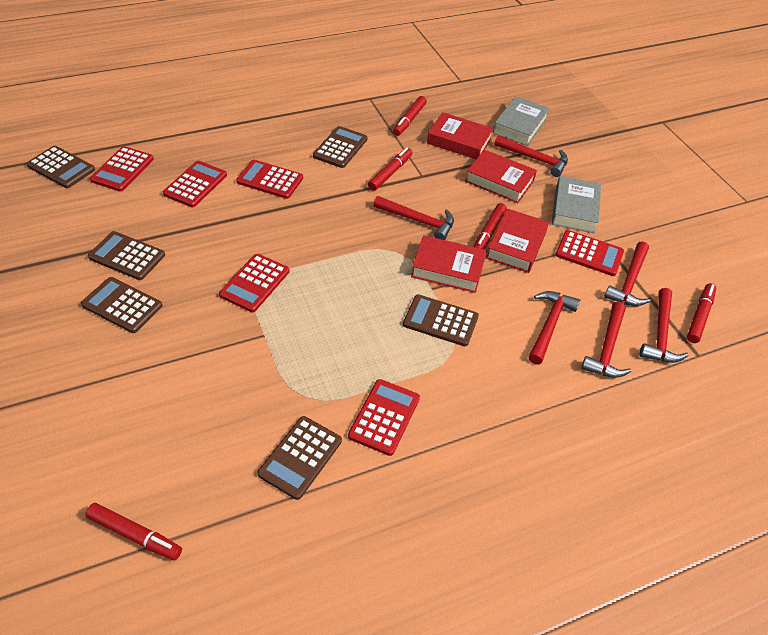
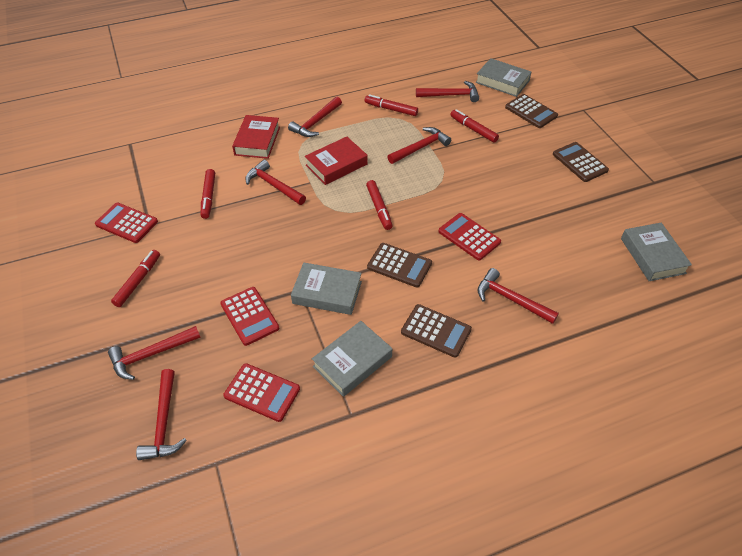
brown calculator: [26,146,95,188] [81,277,162,333] [88,231,165,280] [257,416,342,500] [313,126,368,168] [403,294,479,346] = 6 -> [367,243,432,287] [401,304,472,358] [505,94,558,128] [553,142,609,182] = 4
grey book: [493,96,550,146] [552,176,601,233] = 2 -> [291,262,362,315] [312,321,392,397] [475,58,531,97] [621,222,692,281] = 4
red book: [411,235,487,293] [427,112,494,159] [465,150,537,203] [486,209,549,273] = 4 -> [232,115,280,159] [305,137,368,185] = 2
red calculator: [90,146,154,192] [163,161,227,207] [219,254,290,312] [236,160,303,199] [348,379,420,456] [555,230,624,276] = 6 -> [95,203,158,243] [220,287,279,346] [223,363,300,422] [438,213,501,260] = 4
red hammer: [373,196,454,240] [494,135,568,177] [529,291,580,365] [581,302,631,378] [604,241,651,306] [640,288,689,363] = 6 -> [108,326,201,380] [136,369,187,460] [245,160,306,205] [288,97,342,137] [387,127,451,164] [416,81,479,102] [478,268,559,324] = 7

